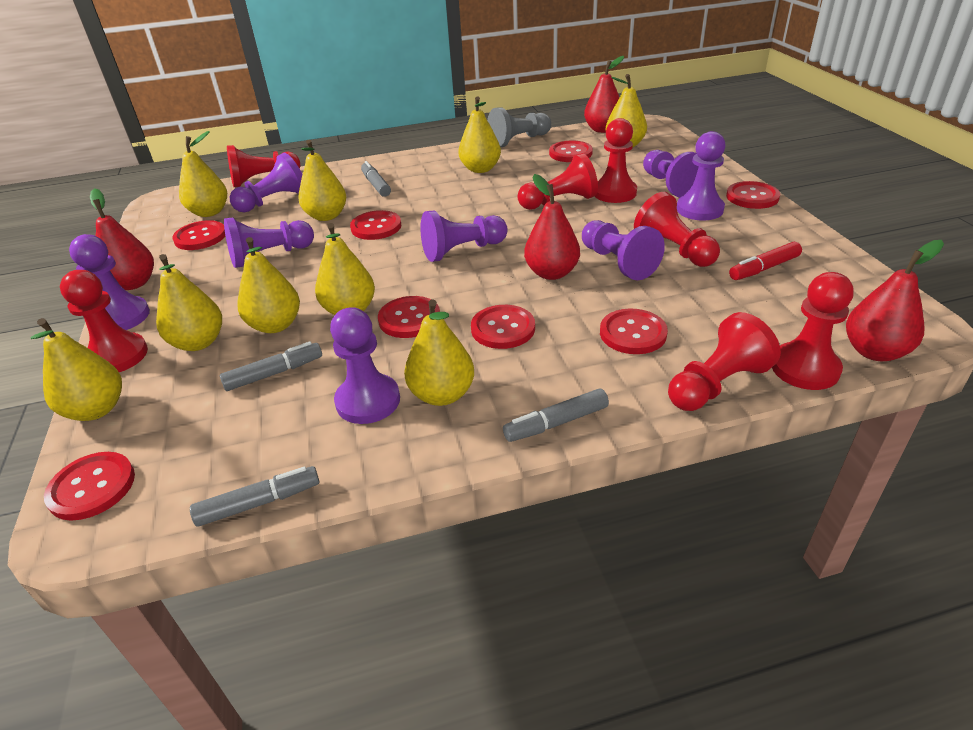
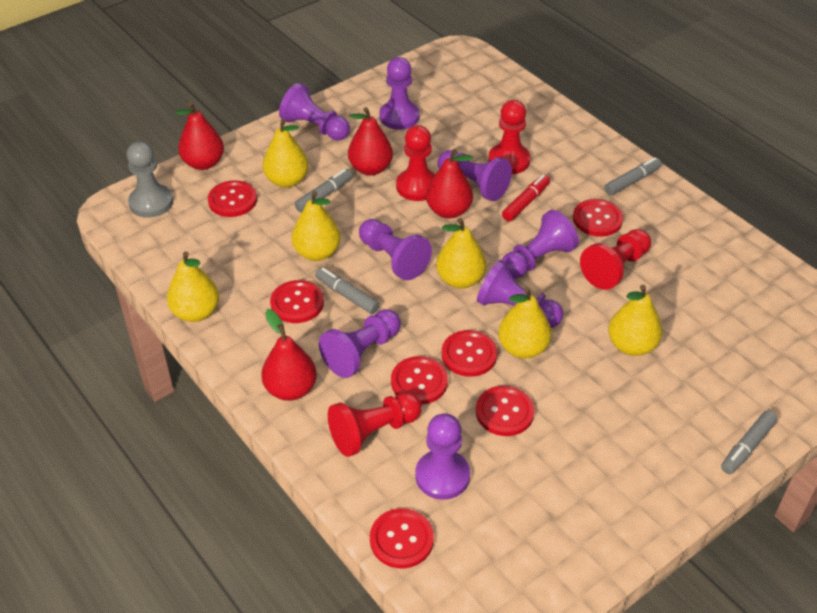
red button: [44,452,135,521] [172,220,225,250] [350,210,402,240] [378,296,440,338] [471,305,535,349] [549,140,593,162] [600,308,668,354] [726,181,780,209] = 8 -> [208,180,257,217] [270,280,324,323] [370,508,434,568] [391,356,448,405] [442,330,497,377] [476,386,535,436] [573,199,623,237] = 7
red pawn: [60,270,148,372] [227,145,300,187] [517,153,598,210] [595,118,637,203] [634,192,720,267] [668,312,781,411] [772,272,854,390] = 7 -> [328,392,422,457] [396,125,435,201] [488,100,531,174] [580,229,651,290] = 4
yellow pear: [30,318,122,421] [156,254,222,351] [179,131,227,217] [238,237,300,333] [298,140,346,221] [315,223,375,315] [404,300,474,406] [458,97,501,173] [605,74,647,147] = 9 -> [167,251,219,322] [262,119,309,188] [292,191,341,261] [436,218,486,288] [498,287,552,359] [608,285,662,356] = 6

